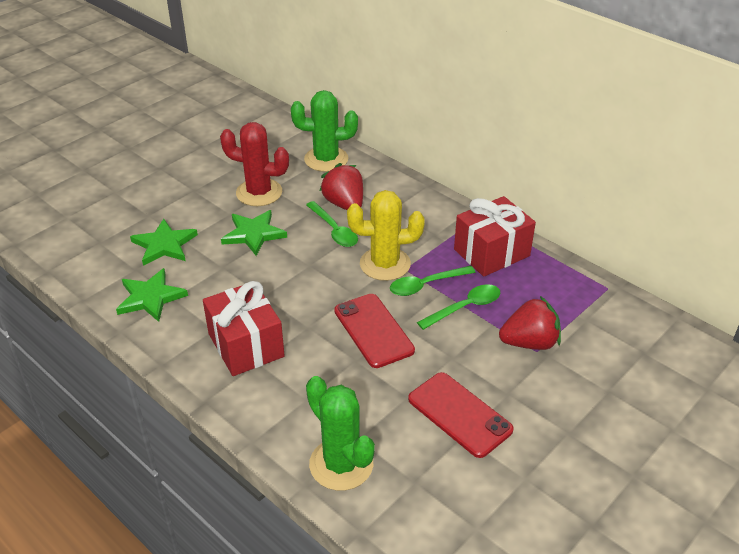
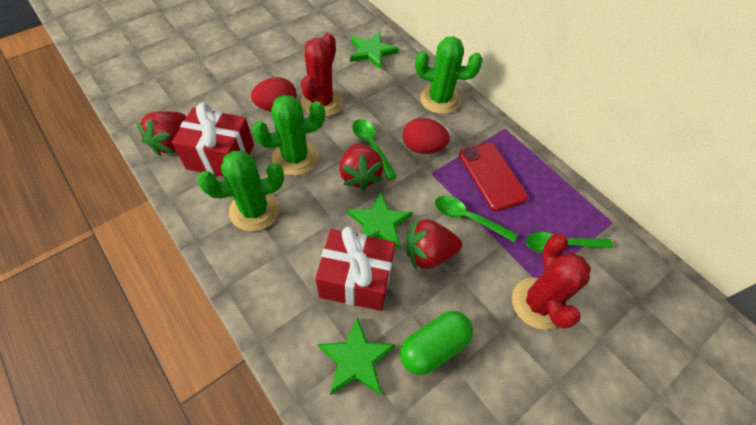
green cactus: [291,90,358,172] [306,376,375,491] = 2 -> [197,150,284,231] [252,95,325,176] [415,36,483,114] = 3
green capsule: none = 0 -> [400,311,473,375] = 1
red cactus: [220,122,289,206] = 1 -> [301,33,343,117] [512,234,591,330] = 2
red egg: none = 0 -> [251,77,297,112] [403,118,450,154] = 2
red phone: [334,294,415,368] [408,372,514,458] = 2 -> [459,142,528,211] = 1
red strawberry: [319,163,363,210] [499,296,561,350] = 2 -> [136,111,186,156] [339,144,384,191] [406,218,462,269] = 3
yellow cactus: [347,190,425,281] = 1 -> none = 0

